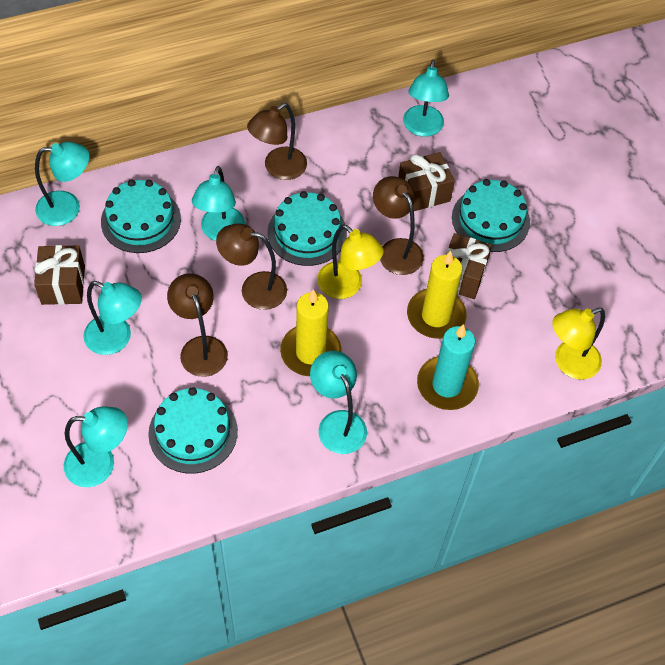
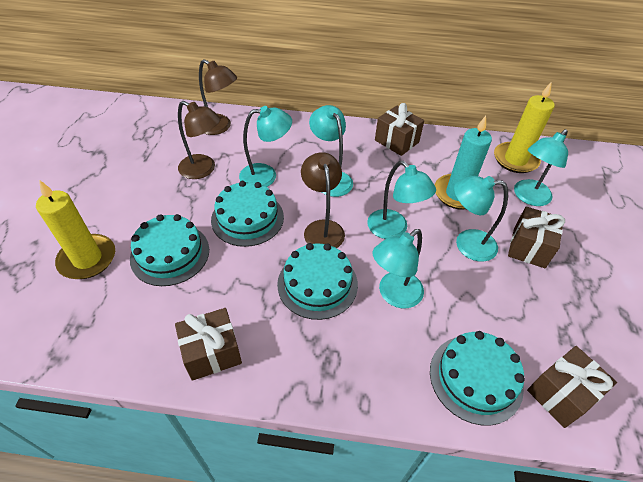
brown gift: [34,245,85,305] [398,152,455,211] [446,233,492,299] = 3 -> [175,308,242,381] [375,103,424,156] [508,207,565,268] [527,346,617,428] = 4
brown lamp: [167,273,228,377] [216,223,287,310] [247,103,307,180] [373,176,424,275] = 4 -> [178,101,221,179] [199,59,237,135] [301,152,345,248] = 3
yellow lamp: [317,224,384,299] [552,308,605,380] = 2 -> none = 0

